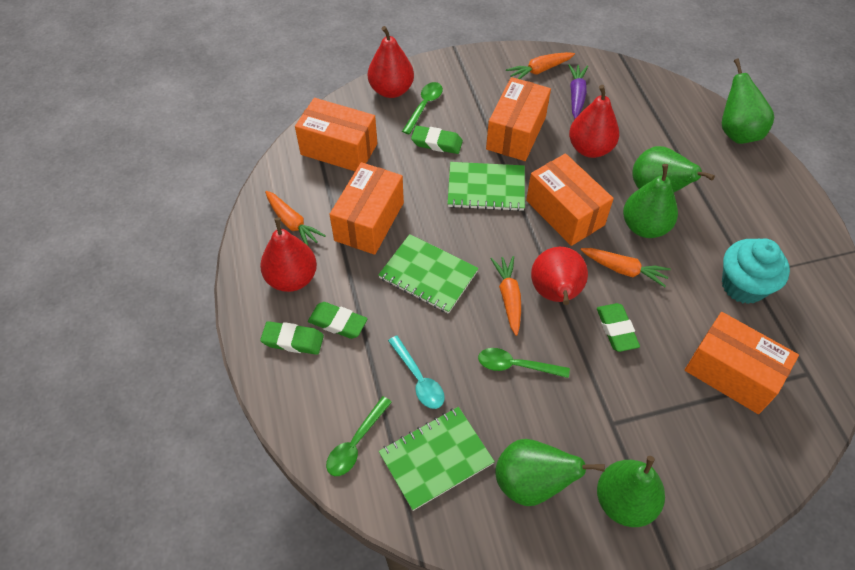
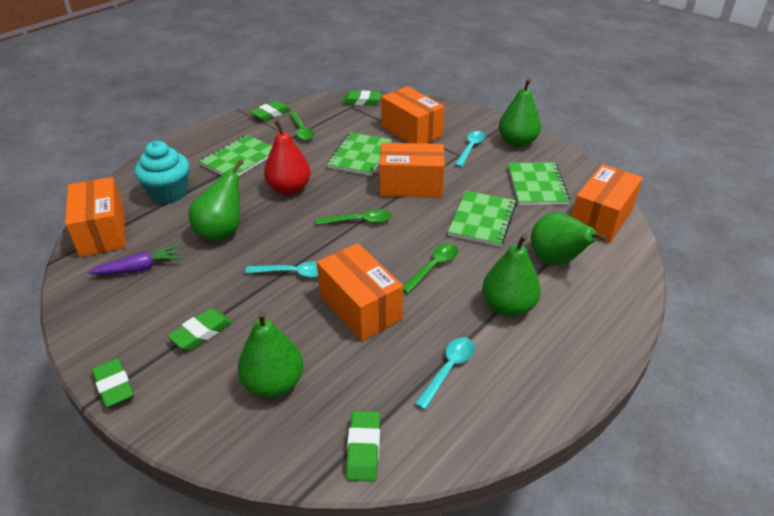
green eraser: [260,321,324,355] [308,302,367,339] [411,126,463,154] [597,303,640,352] = 4 -> [92,358,134,408] [168,308,232,350] [250,101,291,121] [343,90,382,105] [346,411,380,482] = 5
green notebook: [378,234,479,314] [379,407,495,511] [447,162,525,211] = 3 -> [199,135,272,177] [327,132,392,176] [448,191,516,247] [508,162,570,205] = 4
orange carrot: [265,191,326,245] [491,256,521,336] [506,52,575,79] [581,248,671,287] = 4 -> none = 0
red pear: [260,217,317,292] [368,26,414,98] [531,247,588,305] [569,85,619,158] = 4 -> [264,120,311,195] = 1
turquoise spoon: [388,336,445,409] = 1 -> [245,261,318,278] [415,337,475,410] [455,131,486,167] = 3

